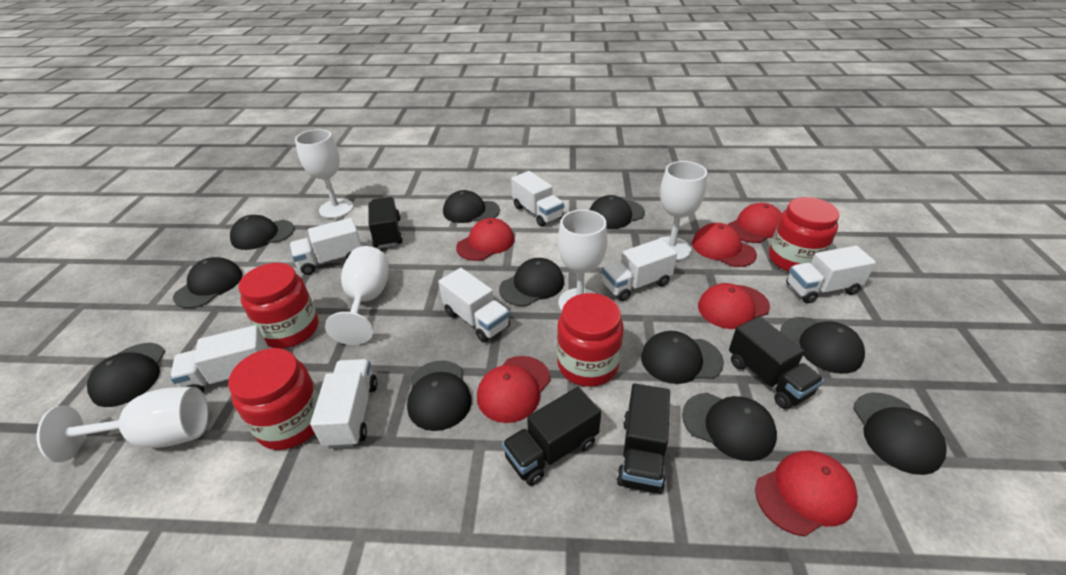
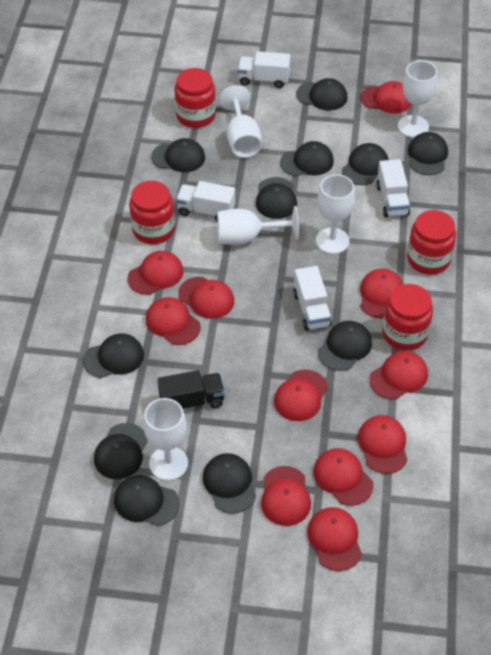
black truck: [368,197,403,248] [502,387,601,486] [617,383,670,494] [729,316,824,409] = 4 -> [158,370,225,409] = 1
red cap: [456,218,514,261] [477,356,551,423] [692,223,757,267] [698,283,770,329] [728,203,782,243] [755,450,858,536] = 6 -> [127,251,184,295] [146,297,201,345] [178,277,234,319] [261,466,311,526] [274,370,328,421] [307,507,362,571] [313,448,373,506] [358,415,408,474] [360,269,403,319] [361,81,412,113] [370,351,428,399] = 11
white truck: [170,325,269,392] [290,218,362,275] [310,359,377,448] [438,268,510,343] [511,171,564,227] [602,238,677,301] [786,246,876,303] = 7 -> [176,181,235,221] [238,51,290,88] [293,266,332,331] [376,159,410,218] = 4

